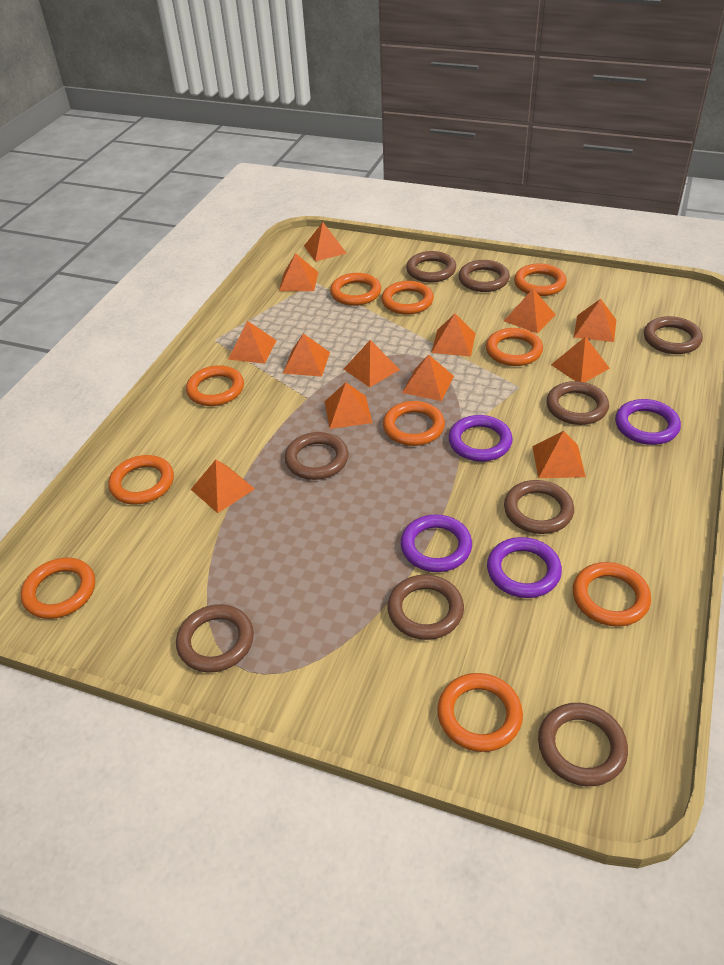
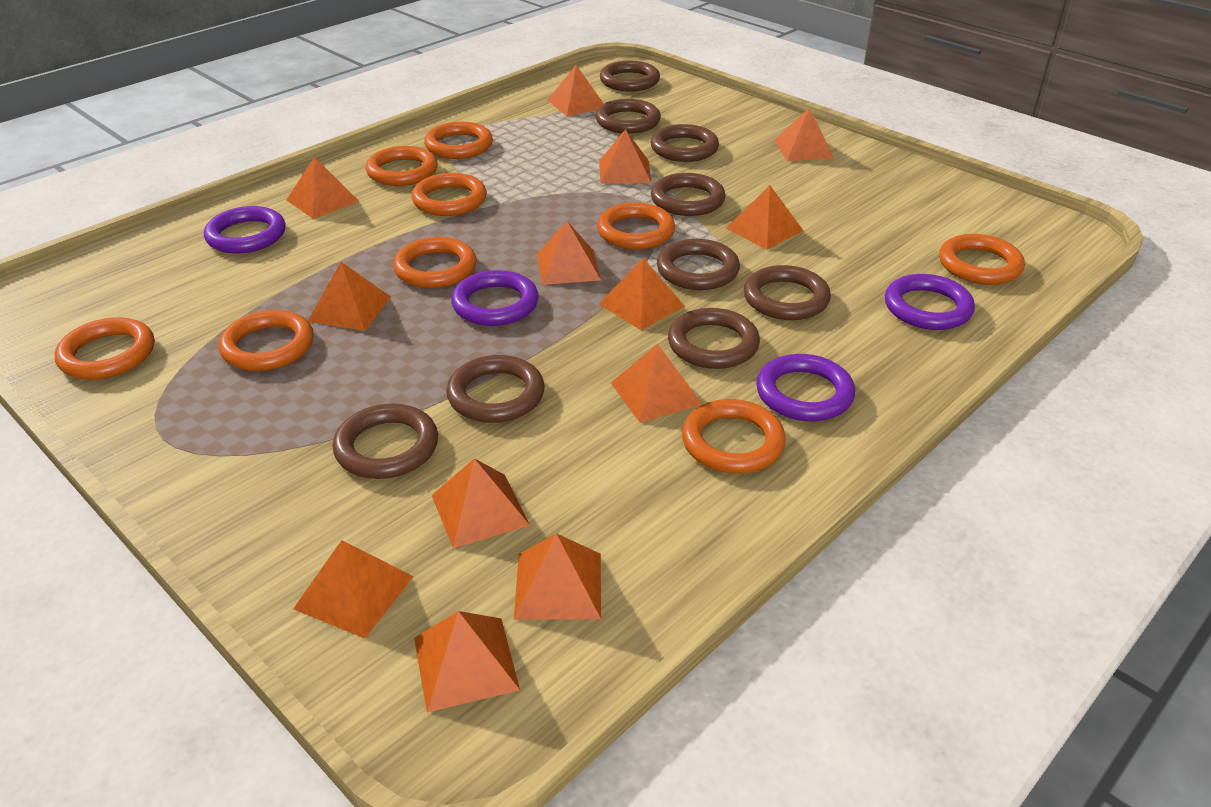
orange ring: [21,558,95,619] [108,455,174,505] [186,365,244,406] [330,273,381,306] [381,281,434,315] [383,401,445,446] [437,673,523,752] [486,328,543,366] [514,263,566,296] [573,562,651,627] = 10 -> [54,317,154,380] [219,310,314,371] [366,146,437,186] [393,237,476,288] [412,173,487,216] [424,122,493,159] [597,203,675,250] [682,399,786,474] [939,234,1025,285] = 9

